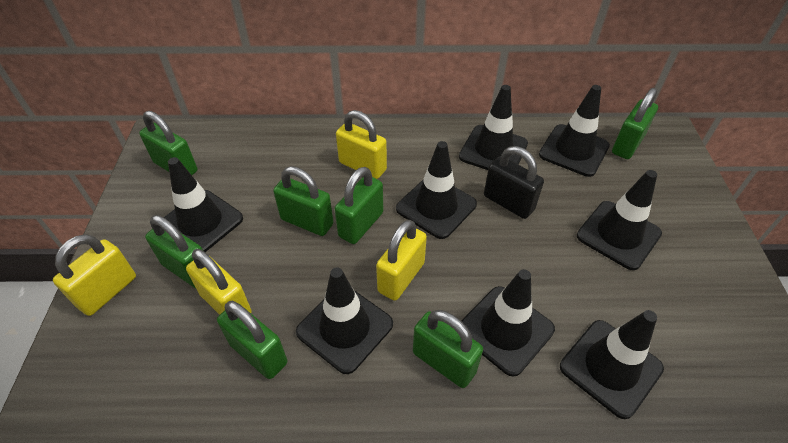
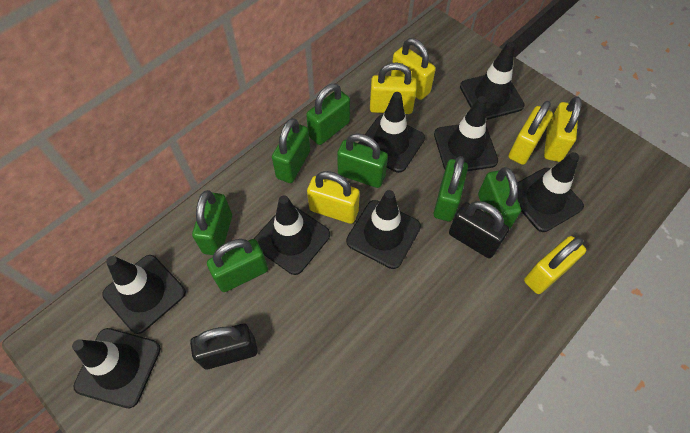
black padlock: [484,146,544,219] = 1 -> [190,324,258,369] [449,201,509,258] = 2
yellow padlock: [53,234,136,316] [186,249,252,315] [336,110,387,179] [376,220,427,301] = 4 -> [307,171,360,224] [370,62,417,114] [391,38,436,100] [509,101,553,165] [524,236,586,294] [544,96,582,162] = 6

